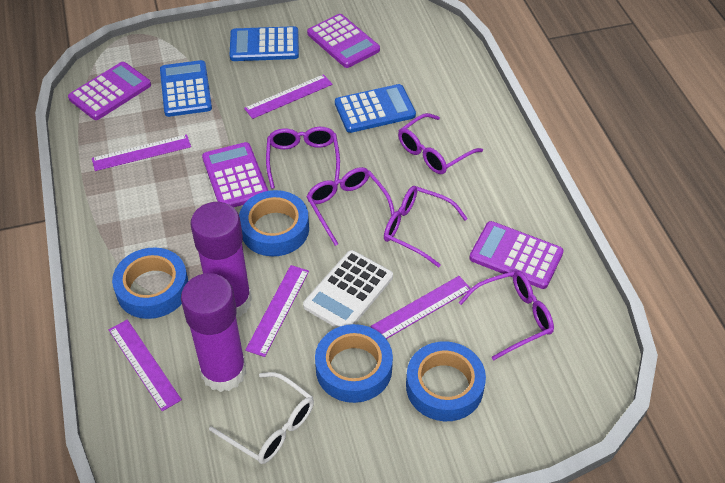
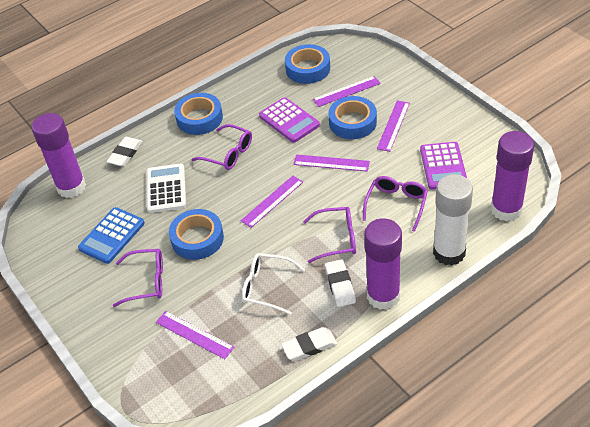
blue calculator: [160,60,212,117] [230,26,299,61] [335,84,416,133] = 3 -> [78,207,145,264] = 1
purple calculator: [68,62,151,120] [202,142,268,208] [307,14,380,68] [469,221,564,289] = 4 -> [259,97,320,143] [420,142,467,190] = 2
purple glasses: [266,127,340,189] [306,167,395,246] [384,186,468,267] [398,113,483,174] [458,270,554,360] = 5 -> [113,249,163,307] [191,124,252,170] [303,207,356,263] [363,176,428,232] = 4
purple glue stick: [181,273,247,392] [190,202,252,317] = 2 -> [32,113,86,198] [364,218,402,310] [491,131,534,221] = 3
white eraser: none = 0 -> [107,137,143,167] [281,327,337,361] [325,259,356,307] = 3
white glue stick: none = 0 -> [433,174,473,266] = 1

